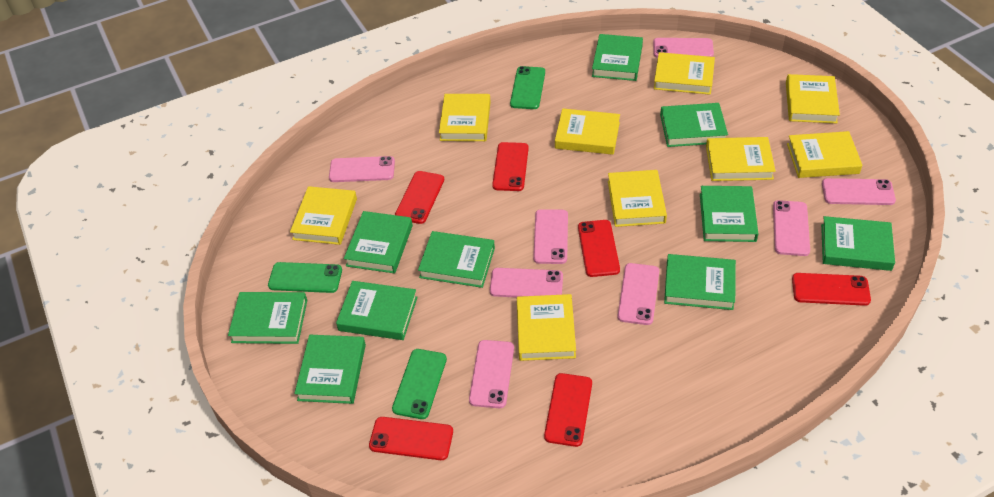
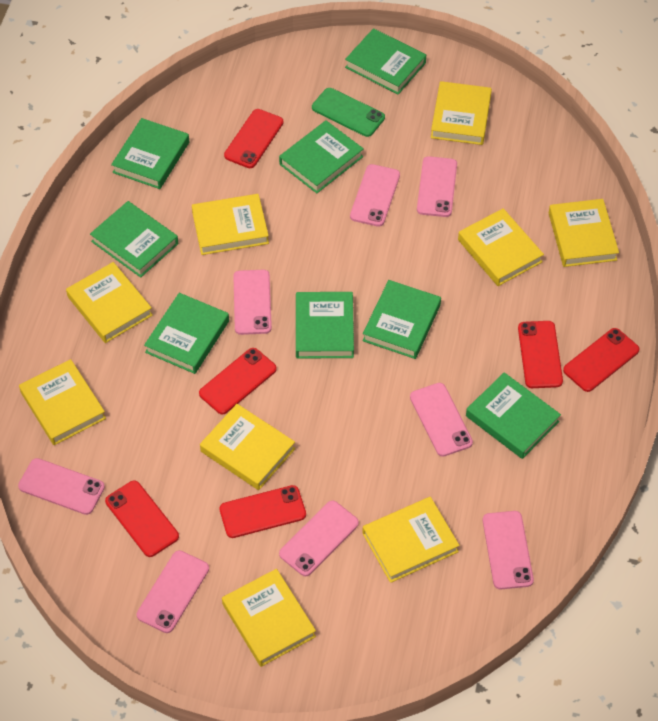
green book: [228,292,307,344] [294,335,366,404] [336,281,418,340] [344,211,413,274] [418,231,495,288] [592,34,643,81] [660,103,728,147] [664,254,736,310] [700,186,759,242] [821,216,895,271] = 10 -> [90,201,178,278] [111,118,189,189] [144,293,229,374] [279,120,364,193] [296,292,354,359] [345,28,426,94] [362,280,441,359] [466,372,561,459] = 8
green phone: [268,262,342,293] [392,349,447,419] [510,66,545,109] = 3 -> [312,88,385,137] = 1

